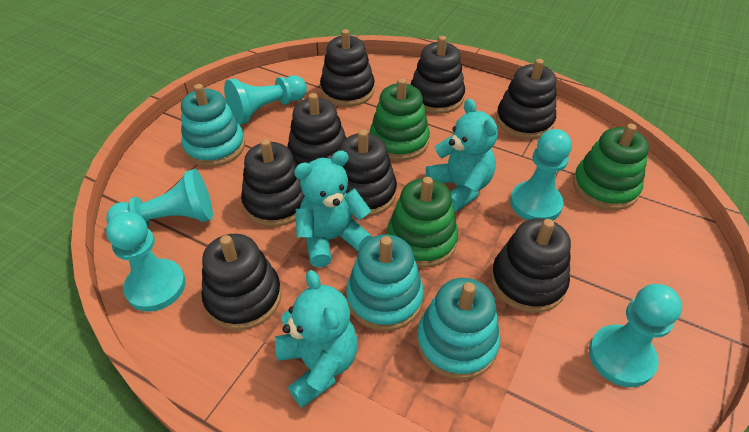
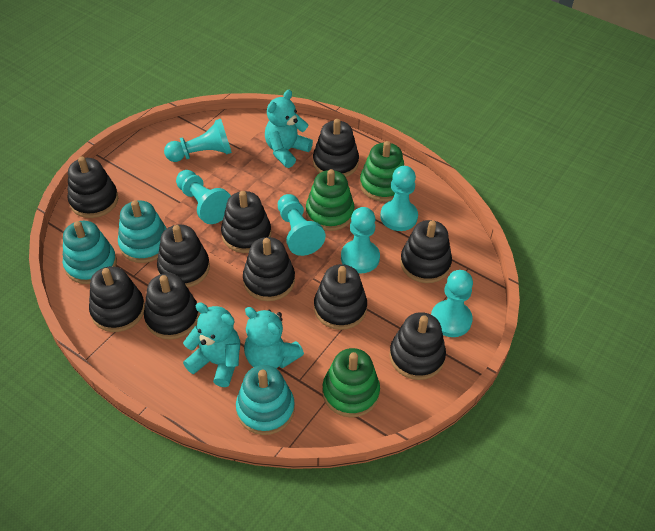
black stacking toy: [202,234,282,330] [241,139,305,227] [287,93,346,165] [320,29,375,107] [339,129,397,217] [410,36,465,114] [491,218,571,313] [496,59,556,139] = 8 -> [67,157,118,218] [89,266,145,332] [144,273,199,339] [157,225,210,288] [221,191,271,253] [243,237,295,301] [313,119,359,177] [314,264,367,330] [390,312,446,380] [400,220,452,283] = 10
turquoise pawn: [106,169,213,227] [106,212,185,312] [224,75,307,125] [510,129,572,220] [589,284,682,387] = 5 -> [164,119,232,162] [176,170,231,224] [278,194,326,256] [341,207,380,273] [380,166,418,231] [431,270,473,337] = 6

